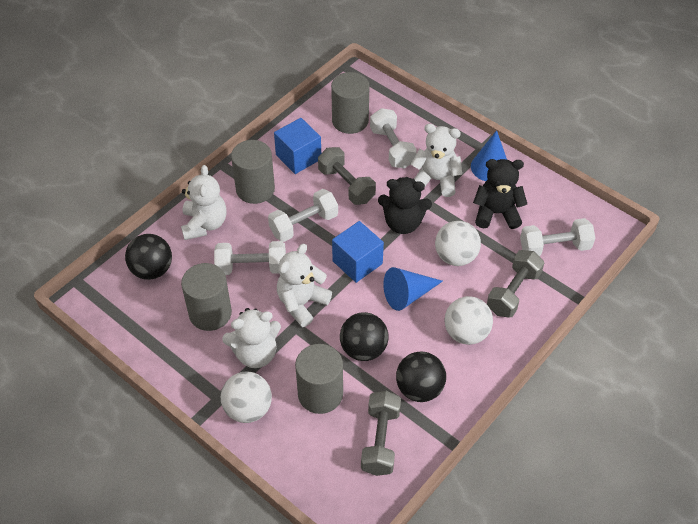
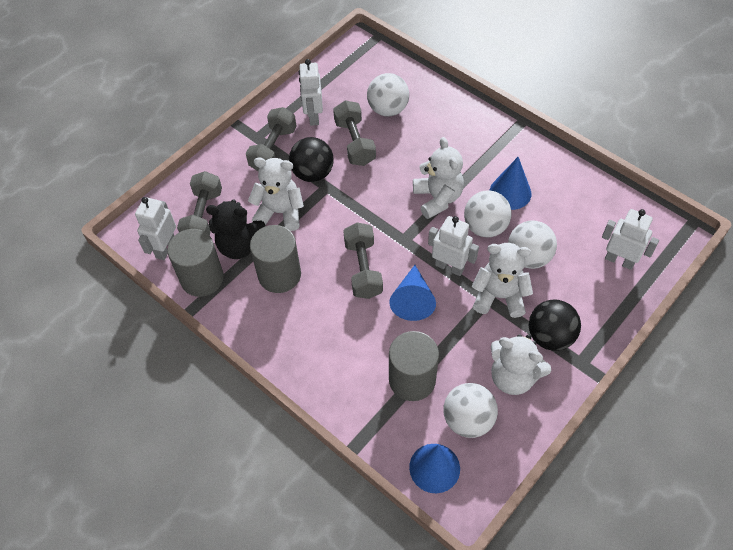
black ball: [125,234,172,280] [340,312,389,361] [396,352,446,402] = 3 -> [289,137,334,182] [529,299,581,351] = 2
black teddy bear: [378,177,432,234] [473,159,527,229] = 2 -> [206,200,266,259] = 1
blue cone: [383,267,443,311] [471,130,507,181] = 2 -> [390,265,436,321] [409,444,460,493] [490,157,531,210] = 3
blue cube: [274,118,321,174] [332,221,384,283] = 2 -> none = 0
grey cylinder: [181,263,232,331] [231,140,275,204] [295,344,343,414] [331,72,369,134] = 4 -> [167,229,224,297] [250,225,301,293] [389,331,439,401] = 3
grey dumbbell: [318,147,376,205] [361,391,401,476] [487,250,544,318] = 3 -> [177,171,222,235] [246,107,297,172] [333,100,376,166] [343,222,383,299] = 4
white ball: [221,372,272,423] [435,221,481,266] [445,296,493,345] = 3 -> [367,73,409,117] [443,383,498,438] [464,190,512,237] [508,220,557,269] = 4
white dumbbell: [214,241,286,275] [268,189,338,242] [370,108,417,168] [520,218,595,256] = 4 -> none = 0
white robot: none = 0 -> [135,197,176,260] [299,59,323,126] [428,216,479,276] [602,209,659,270] = 4

